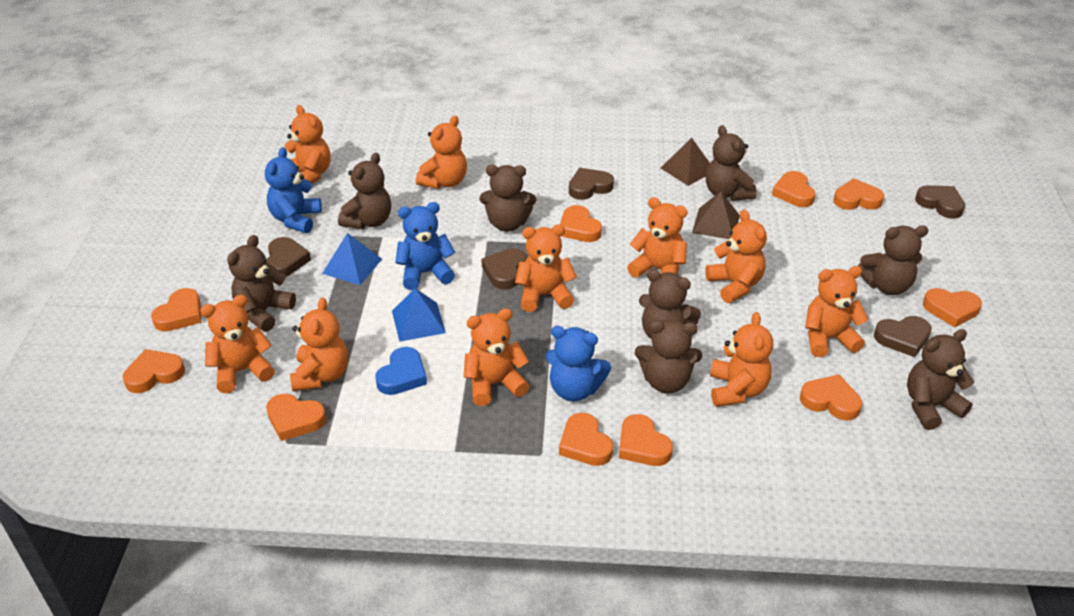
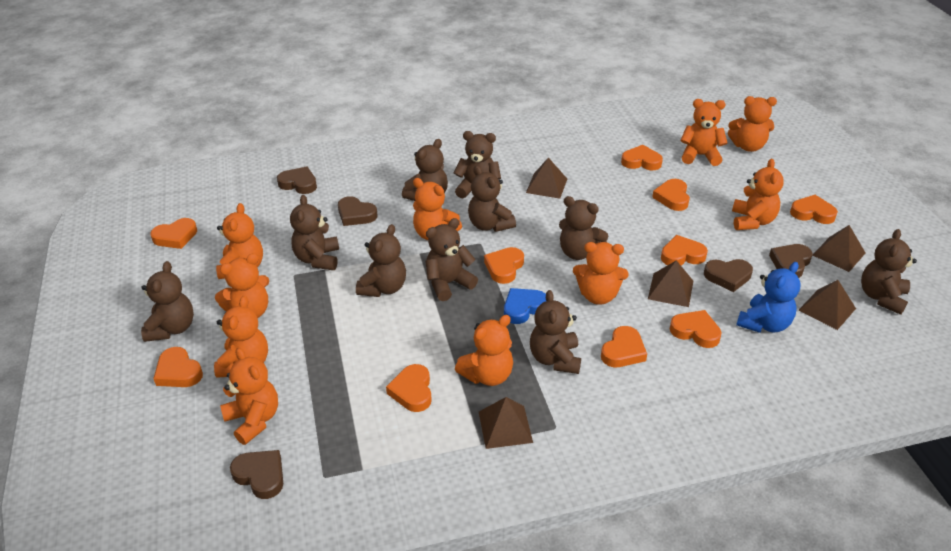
blue pyramid: [322,233,382,285] [392,288,446,342] = 2 -> none = 0
blue teddy bear: [265,147,322,233] [395,202,455,290] [545,326,611,402] = 3 -> [736,262,800,333] = 1
brown pyramid: [661,138,710,186] [692,191,740,239] = 2 -> [479,397,533,449] [526,158,567,199] [648,260,693,307] [798,280,856,330] [813,225,865,272] = 5
brown teddy bear: [227,235,296,332] [338,153,391,229] [480,165,536,232] [635,320,702,394] [639,269,701,339] [706,125,757,201] [858,225,929,295] [907,329,974,430] = 8 -> [141,261,194,342] [290,195,339,270] [356,224,406,297] [402,139,448,201] [425,218,478,301] [454,131,501,199] [468,165,516,232] [530,290,581,374] [559,196,608,260] [861,229,917,315] = 10

